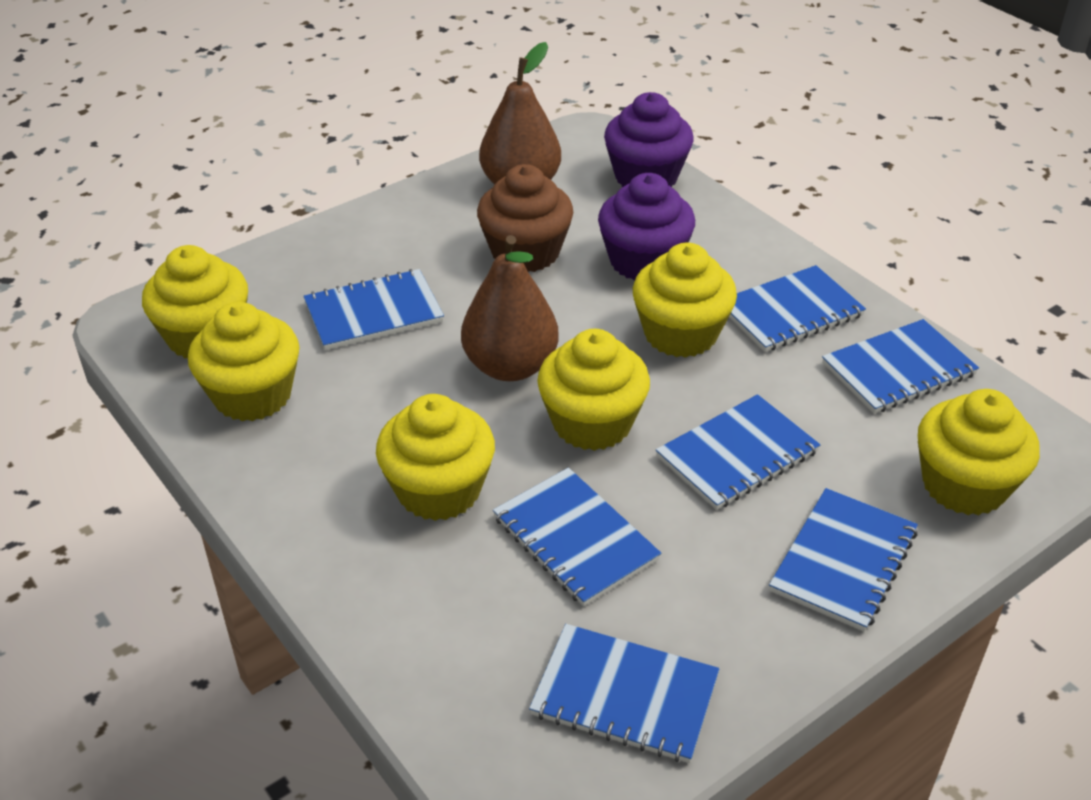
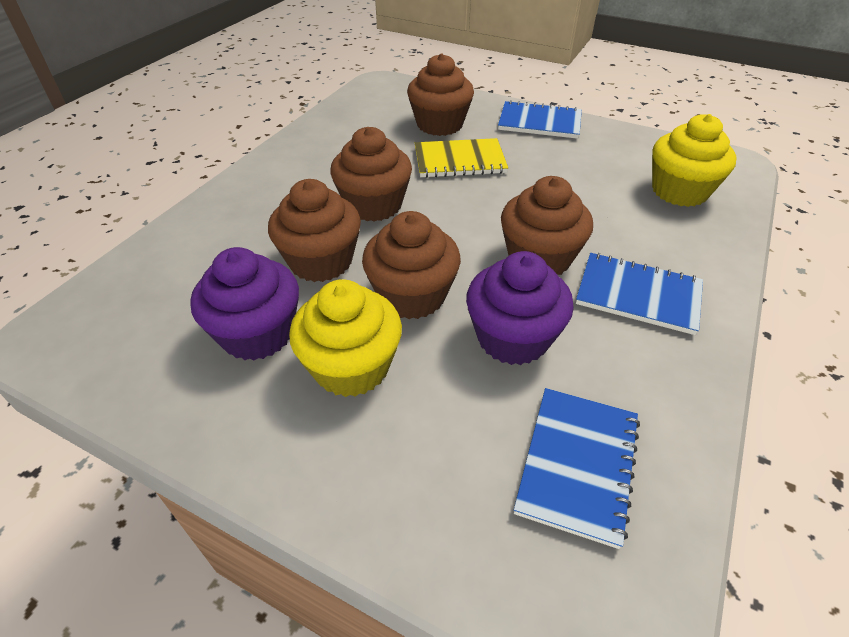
blue notebook: [303,269,444,350] [493,468,661,606] [529,624,719,763] [656,394,821,510] [729,265,866,352] [769,488,918,632] [822,319,979,414] = 7 -> [498,100,582,139] [514,388,640,549] [576,253,703,335] = 3
brown cupcake: [477,164,573,272] = 1 -> [268,179,361,282] [330,127,412,221] [362,211,461,319] [407,53,474,136] [501,176,593,275] = 5
brown pear: [461,235,559,381] [479,42,561,185] = 2 -> none = 0
yellow cupcake: [142,245,248,358] [188,302,300,421] [376,394,495,521] [537,329,650,451] [633,243,737,358] [918,389,1040,515] = 6 -> [289,279,402,397] [652,114,737,207] = 2
yellow notebook: none = 0 -> [415,138,508,178] = 1

